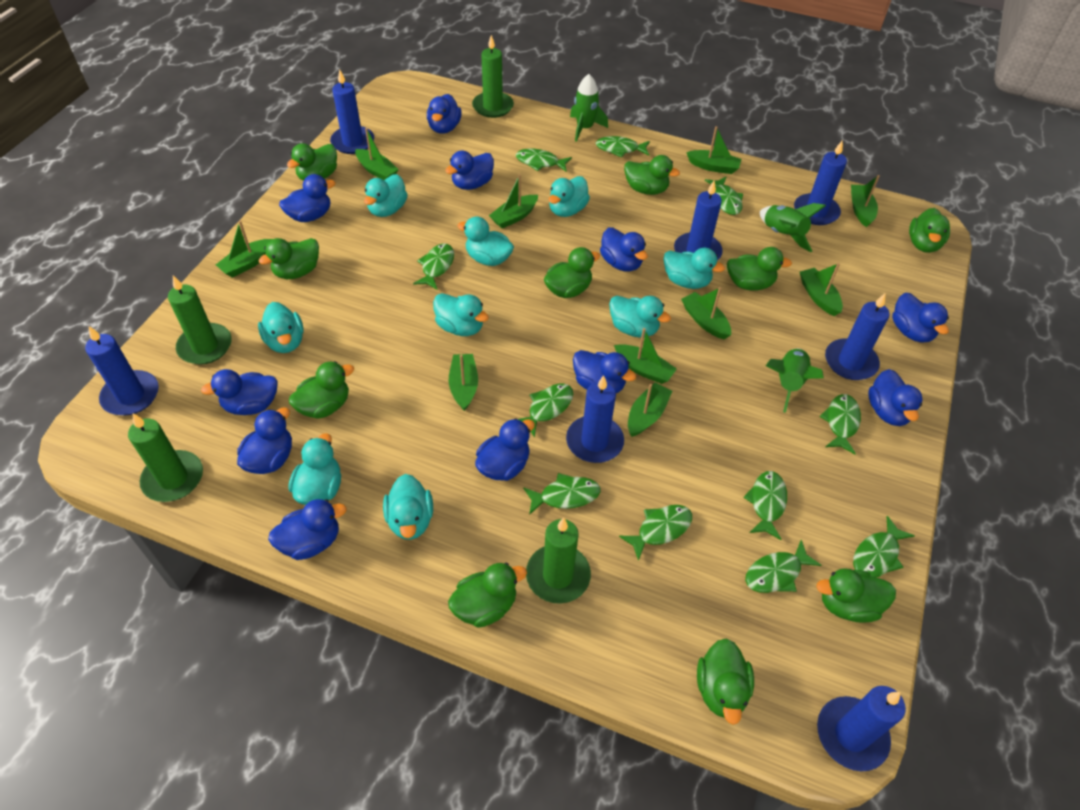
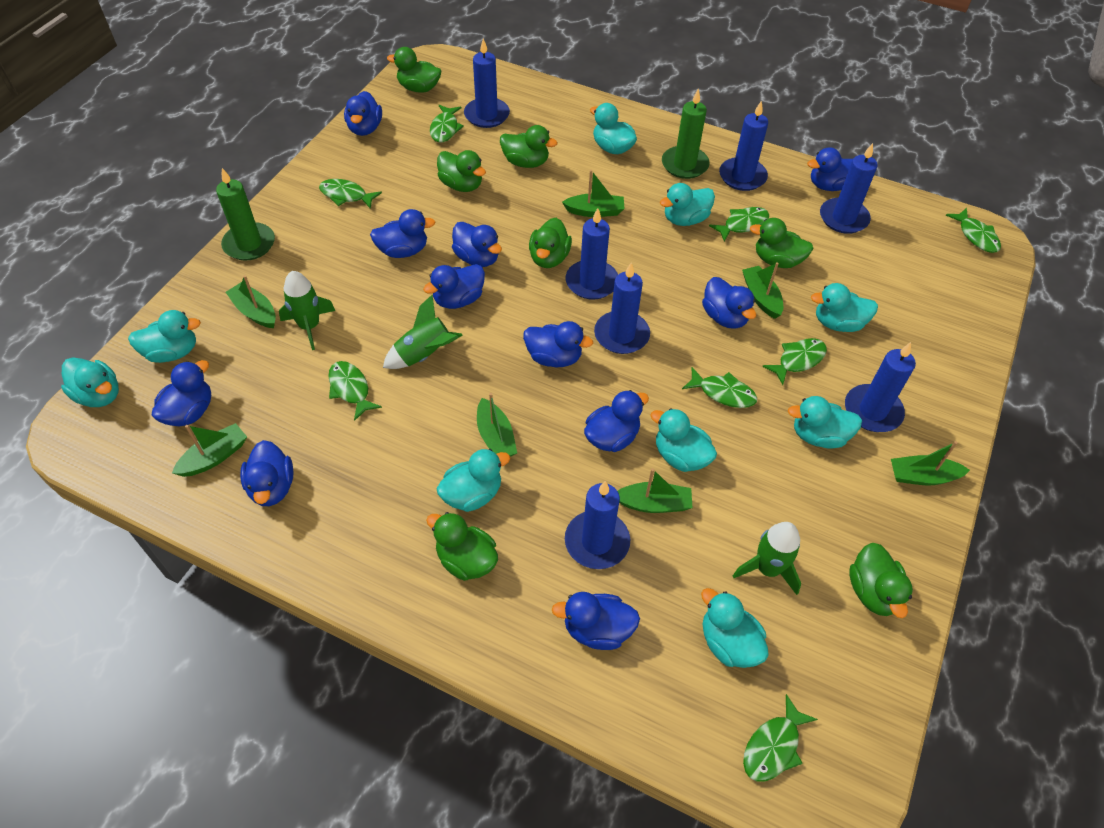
green boat: [216,221,272,278] [355,128,399,180] [449,354,478,411] [489,174,538,229] [614,328,677,384] [628,382,672,437] [681,287,731,339] [686,126,742,174] [800,263,843,316] [851,175,880,227] = 10 -> [172,423,247,477] [226,275,276,328] [477,393,517,457] [562,170,624,217] [618,468,693,513] [742,262,783,319] [891,441,970,486] = 7
green candle: [128,413,203,502] [168,275,232,364] [472,35,514,118] [526,517,591,604] = 4 -> [216,168,275,261] [662,88,710,179] = 2
green duck: [258,238,319,279] [287,143,337,181] [289,361,354,419] [448,563,527,628] [544,247,600,298] [624,155,680,195] [697,639,754,725] [727,247,792,290] [816,568,896,623] [909,208,950,253] = 10 -> [387,47,441,93] [426,512,498,581] [437,150,486,192] [500,125,557,168] [529,218,572,268] [750,218,814,268] [849,543,913,618] = 7
green fish: [413,244,454,290] [516,149,572,172] [518,384,573,437] [523,473,601,515] [596,136,650,158] [619,505,692,561] [705,177,743,215] [743,471,787,540] [745,540,822,593] [820,394,861,454] [853,516,915,577] = 11 -> [319,179,382,209] [328,361,382,421] [430,105,464,143] [682,367,757,408] [709,207,769,242] [743,694,818,782] [762,338,827,385] [946,208,1001,253] = 8

